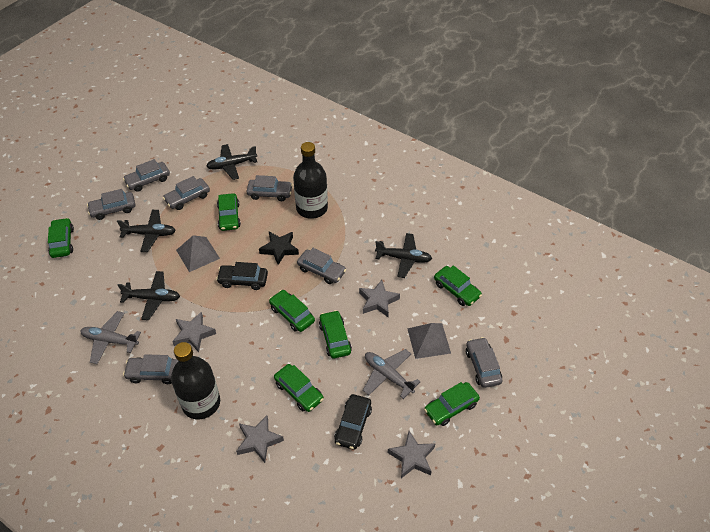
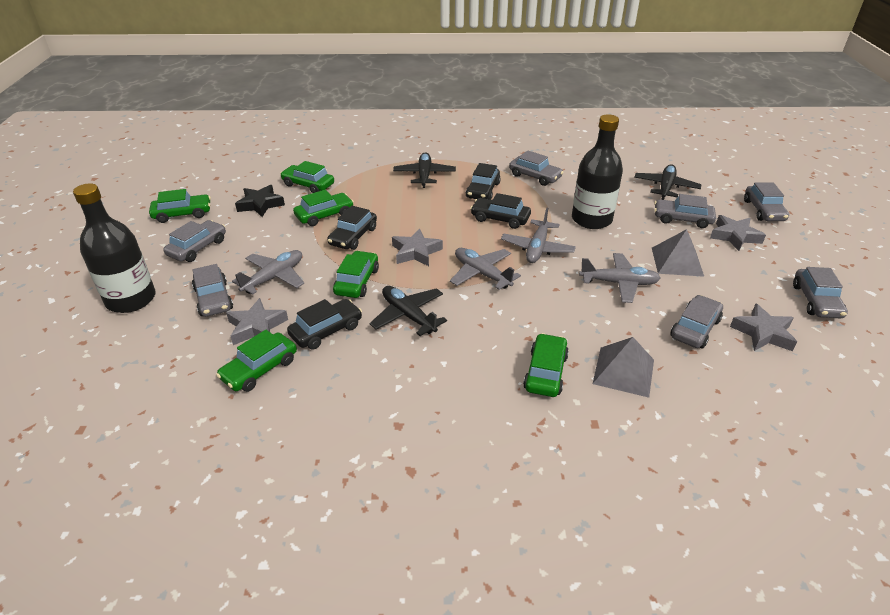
black car: [216,262,268,290] [334,394,372,450] = 2 -> [287,299,362,350] [327,206,377,250] [466,163,501,200] [470,193,531,229] = 4
black plane: [117,210,176,252] [118,271,180,320] [206,144,257,180] [375,233,432,278] = 4 -> [370,286,447,336] [393,152,456,188] [634,165,701,200] = 3
green car: [48,218,74,258] [217,193,241,231] [269,290,315,332] [274,364,324,412] [319,310,352,359] [424,382,480,426] [434,265,482,306] = 7 -> [149,189,211,223] [216,330,297,392] [280,161,334,193] [293,190,354,226] [333,251,379,298] [523,333,569,397] = 6
grey plane: [80,311,141,364] [363,349,420,399] = 2 -> [232,250,304,295] [450,248,521,290] [501,208,576,263] [579,253,661,303] = 4

